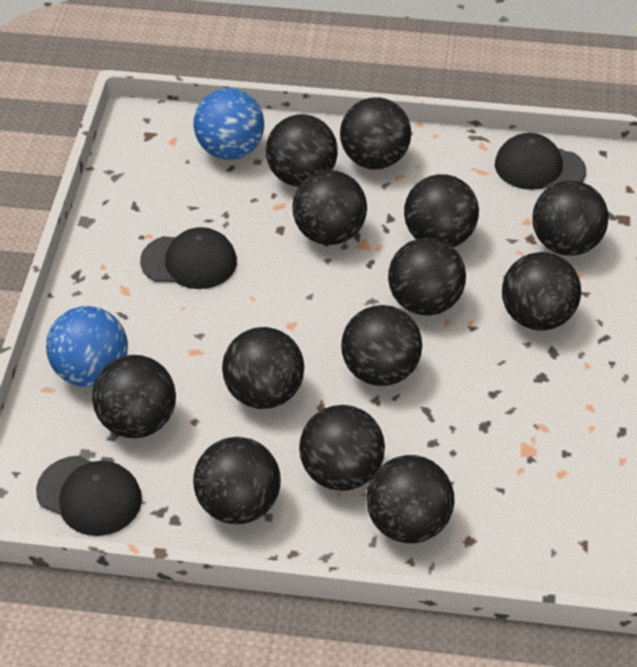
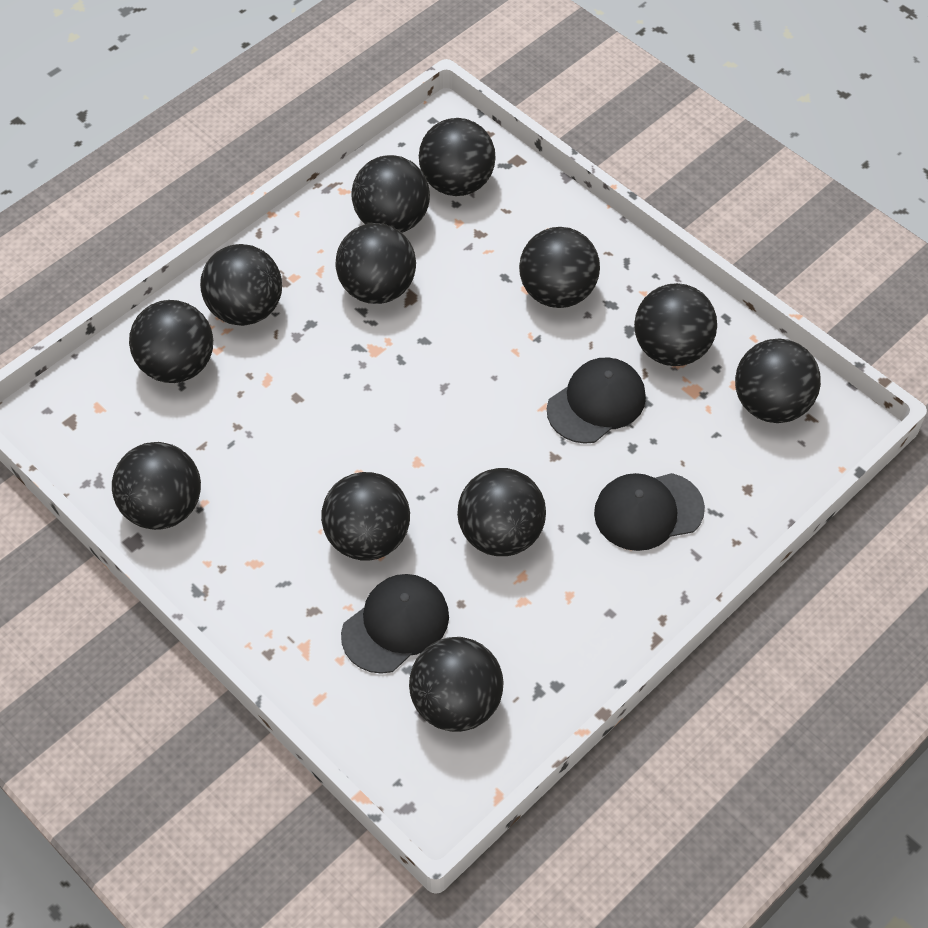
black ball: [92,355,176,438] [193,437,281,524] [222,327,304,409] [266,114,338,187] [292,170,367,245] [299,405,385,491] [340,97,411,169] [341,305,422,386] [366,455,455,543] [388,238,466,316] [404,174,479,247] [502,252,581,331] [532,180,609,256] = 13 -> [112,442,201,530] [129,300,213,383] [200,244,282,326] [321,472,410,560] [335,223,416,304] [351,155,430,233] [409,637,503,732] [419,118,496,196] [457,468,546,556] [519,227,600,308] [634,283,717,366] [735,339,821,423] = 12
blue ball: [46,306,128,387] [194,88,264,160] = 2 -> none = 0

